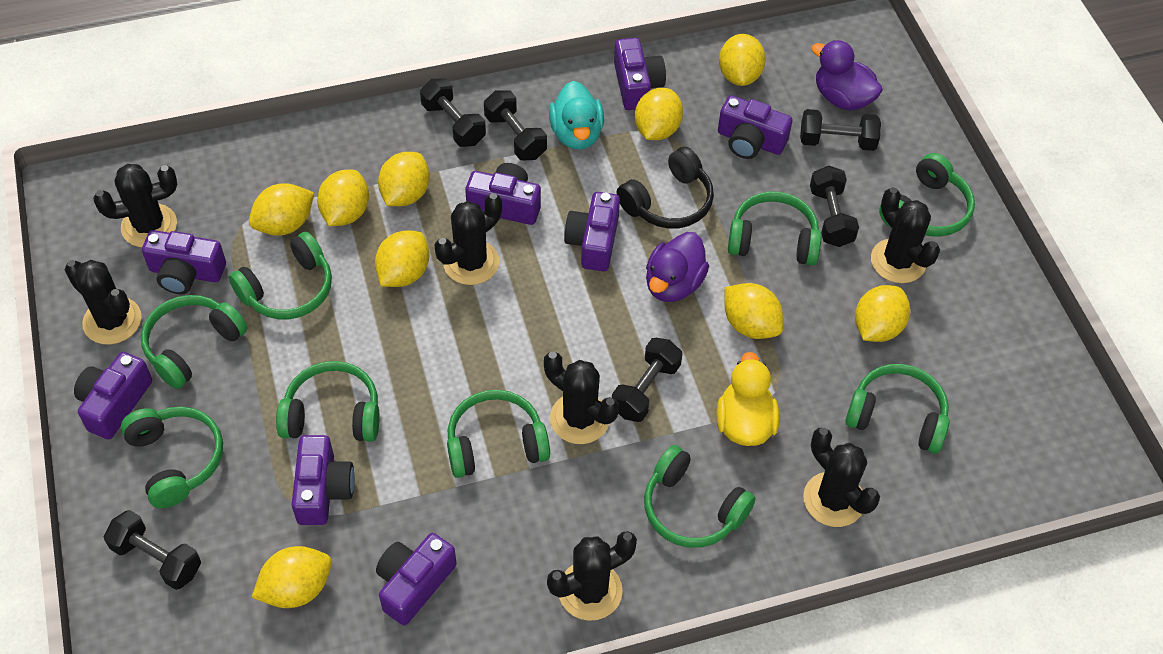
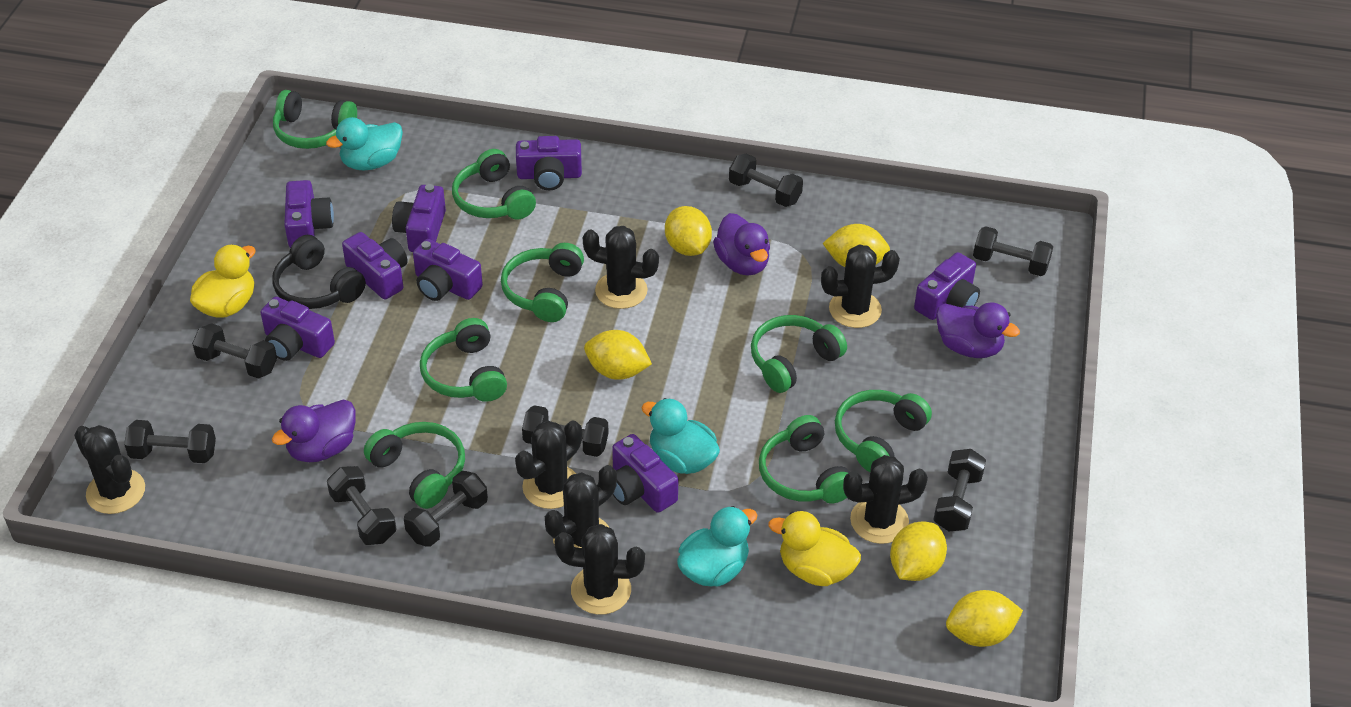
black dumbbell: [104,510,201,590] [420,78,486,147] [484,90,547,160] [612,338,682,422] [800,109,881,151] [810,166,859,247] = 6 -> [124,420,216,463] [192,323,277,379] [327,466,397,545] [404,471,488,547] [522,405,608,457] [729,154,803,207] [933,449,986,531] [973,226,1053,276] = 8
green headphones: [121,407,223,509] [141,295,248,389] [229,232,332,319] [276,361,379,442] [447,390,550,478] [644,445,755,548] [728,191,822,266] [845,364,950,454] [879,153,975,237] = 9 -> [273,90,357,149] [364,422,465,509] [420,318,507,402] [452,149,536,219] [501,243,584,322] [751,315,847,393] [759,415,850,504] [835,390,932,472] = 8
purple duck: [646,232,709,302] [811,40,883,110] = 2 -> [272,399,356,462] [713,213,770,276] [936,302,1020,358] = 3
turquoise duck: [549,81,604,150] = 1 -> [326,117,403,171] [641,398,720,474] [677,506,757,587] = 3
yellow duck: [716,352,779,446] = 1 -> [190,245,256,318] [768,511,861,586] = 2
yellow lemon: [249,183,314,236] [252,546,332,608] [317,170,369,226] [375,230,429,287] [378,152,430,206] [635,88,683,140] [719,34,766,86] [724,283,783,339] [855,285,910,342] = 9 -> [584,330,652,380] [665,206,712,256] [822,224,890,267] [890,521,947,581] [946,590,1023,647] = 5

